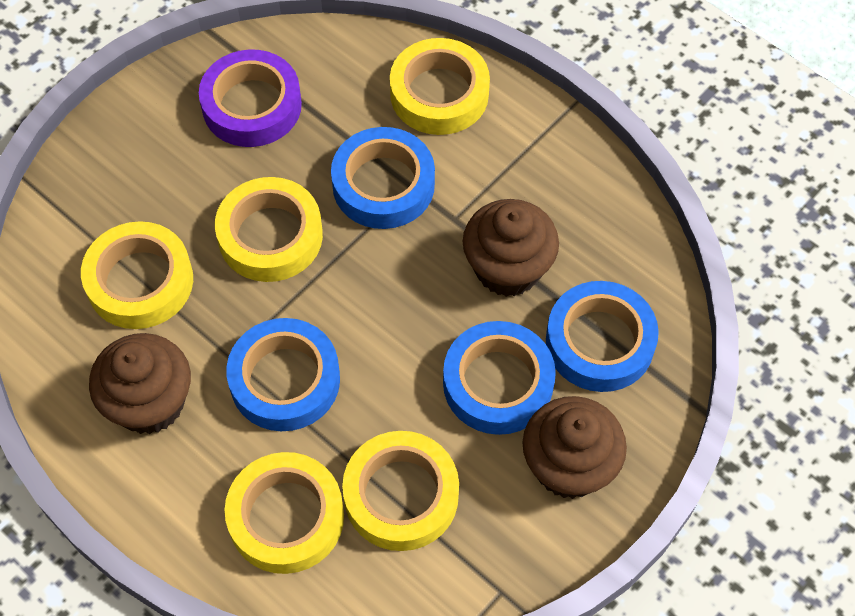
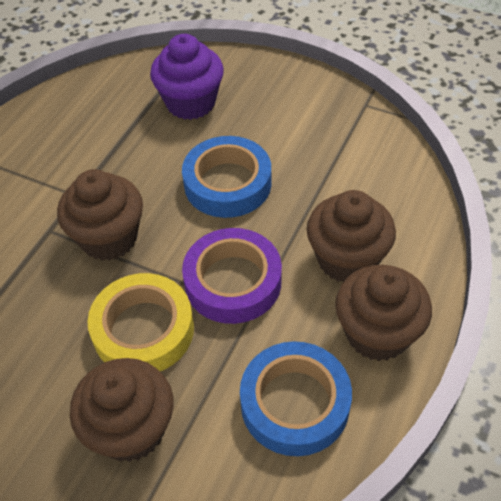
blue tape: [226,318,340,431] [331,127,435,229] [443,321,556,435] [546,281,659,392] = 4 -> [182,136,271,218] [240,341,352,456] = 2
brown cupcake: [89,333,191,434] [462,199,559,297] [522,396,627,499] = 3 -> [57,169,143,261] [70,358,174,462] [307,190,396,282] [335,265,432,361] = 4
purple cupcake: none = 0 -> [150,34,224,120] = 1
yellow tape: [81,221,193,329] [215,177,323,282] [225,452,344,574] [342,431,459,551] [390,38,490,135] = 5 -> [87,273,194,371] = 1

